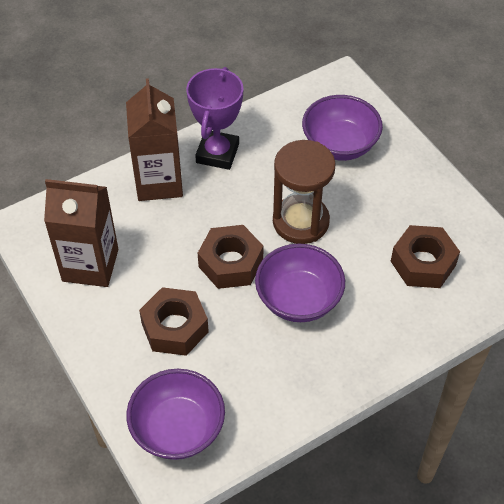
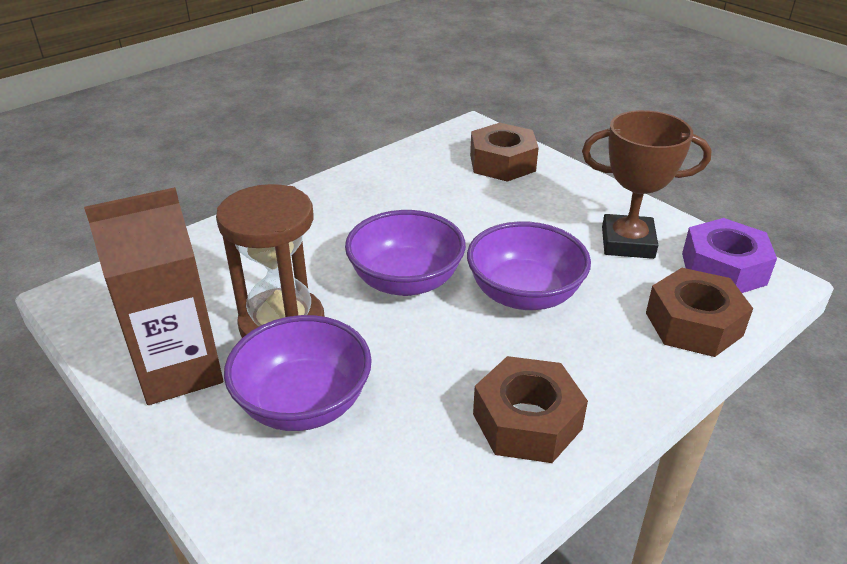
brown carton: [44,179,119,287] [126,78,183,201] = 2 -> [84,187,223,405] = 1
brown trophy: none = 0 -> [582,110,711,259] = 1
purple nut: none = 0 -> [682,218,777,293] = 1
purple trophy: [186,67,243,170] = 1 -> none = 0

